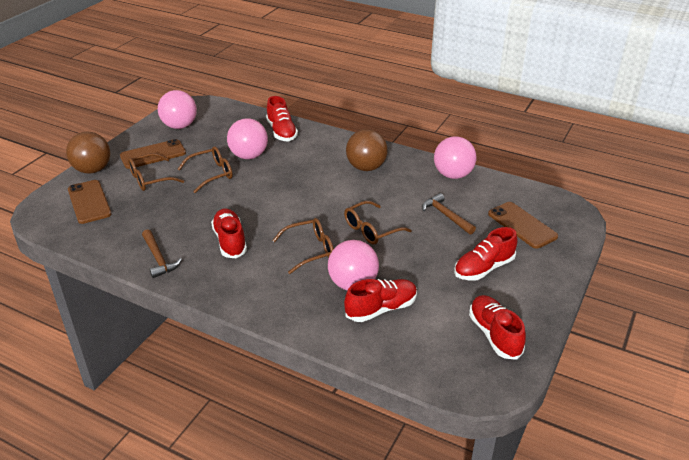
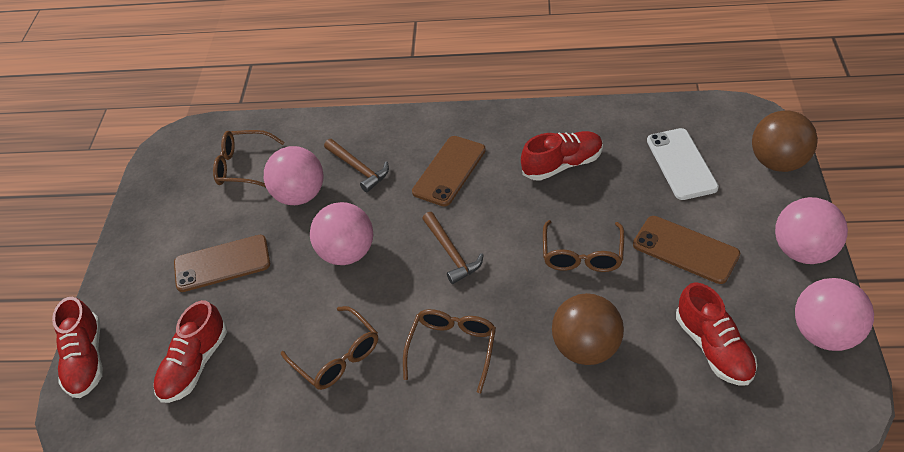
red shoe: [211,209,247,259] [266,96,298,141] [344,279,417,322] [454,227,518,281] [469,295,526,360] = 5 -> [52,297,103,398] [153,300,227,403] [521,131,603,181] [676,282,757,386] = 4
white phone: none = 0 -> [647,128,719,200] = 1

